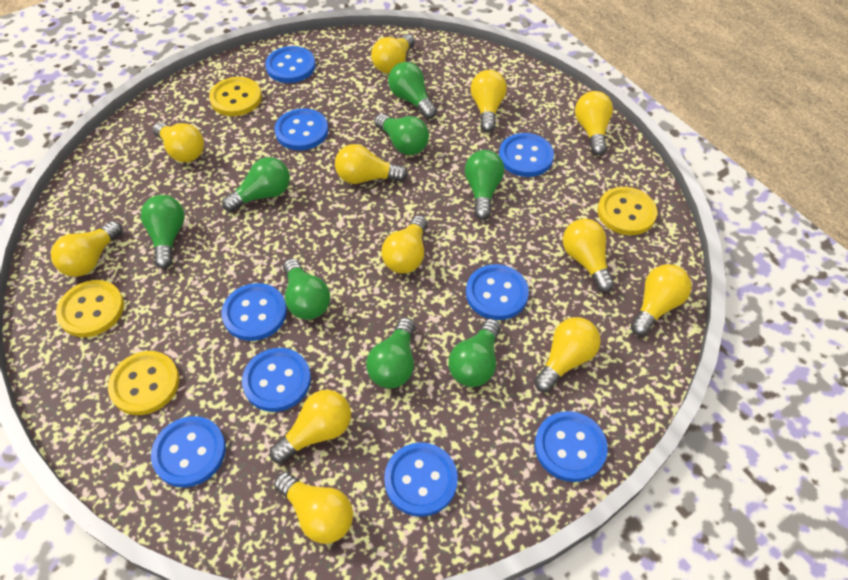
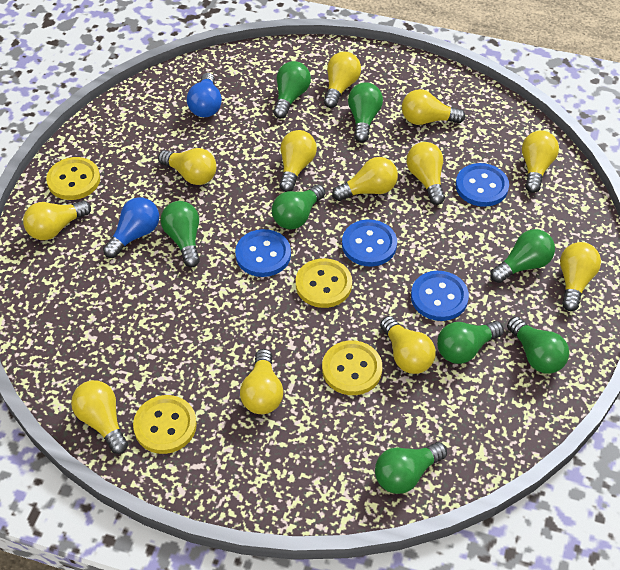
blue button: [151,416,226,488] [221,283,287,341] [242,348,311,412] [265,46,315,83] [275,108,328,150] [384,442,458,517] [466,264,529,320] [499,133,554,177] [535,411,608,482] = 9 -> [235,229,291,277] [342,219,397,267] [411,271,469,321] [456,163,509,207] = 4
blue light bulb: none = 0 -> [103,197,159,258] [187,73,222,117] = 2

